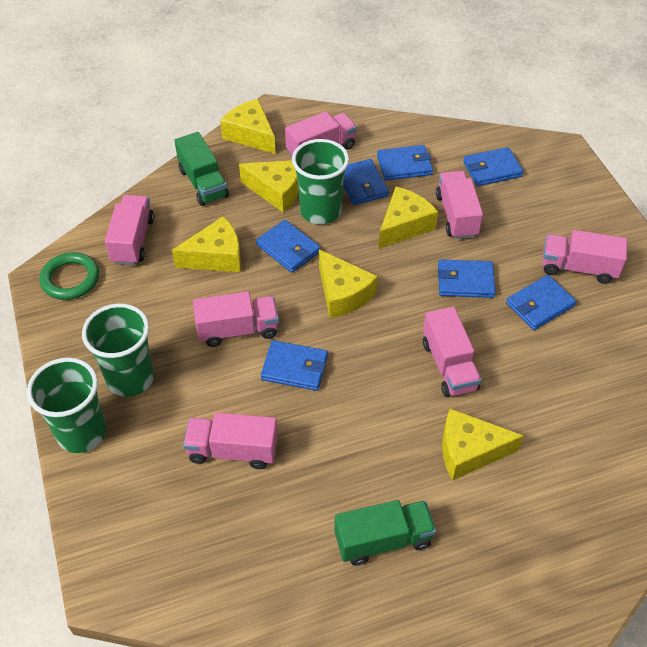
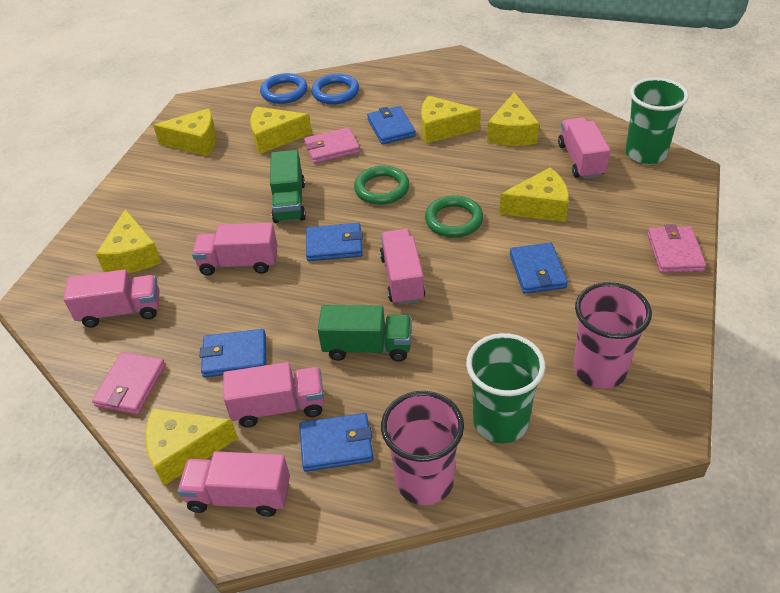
blue ring: none = 0 -> [260,73,307,104] [311,74,359,104] = 2
blue wallet: [256,220,321,273] [261,340,328,391] [343,159,389,205] [377,145,433,181] [438,259,496,298] [463,147,523,186] [506,275,576,330] = 7 -> [200,329,266,377] [299,413,373,472] [306,223,363,261] [367,106,416,144] [510,243,568,294] = 5
green cup: [27,358,106,453] [82,303,154,397] [292,139,349,224] = 3 -> [466,333,545,443] [625,78,689,165] = 2
green ring: [40,252,99,300] = 1 -> [354,166,410,205] [425,195,483,238] = 2
pink cup: none = 0 -> [381,391,464,505] [573,282,652,389] = 2
pink truck: [105,195,154,265] [183,412,278,469] [193,291,279,347] [285,111,357,157] [423,307,481,397] [436,171,483,239] [542,230,627,284] = 7 -> [63,269,160,328] [178,451,290,517] [192,223,278,276] [223,362,324,427] [380,229,425,305] [558,117,610,179] = 6
pink wallet: none = 0 -> [92,352,166,414] [304,127,360,164] [648,224,706,273] = 3
yellow cheese: [172,216,241,272] [220,99,276,154] [239,160,299,212] [319,250,377,318] [379,187,438,249] [442,408,524,480] = 6 -> [96,209,162,273] [145,408,238,486] [153,108,216,156] [251,107,312,154] [421,96,481,144] [487,92,539,146] [499,168,569,222] = 7

